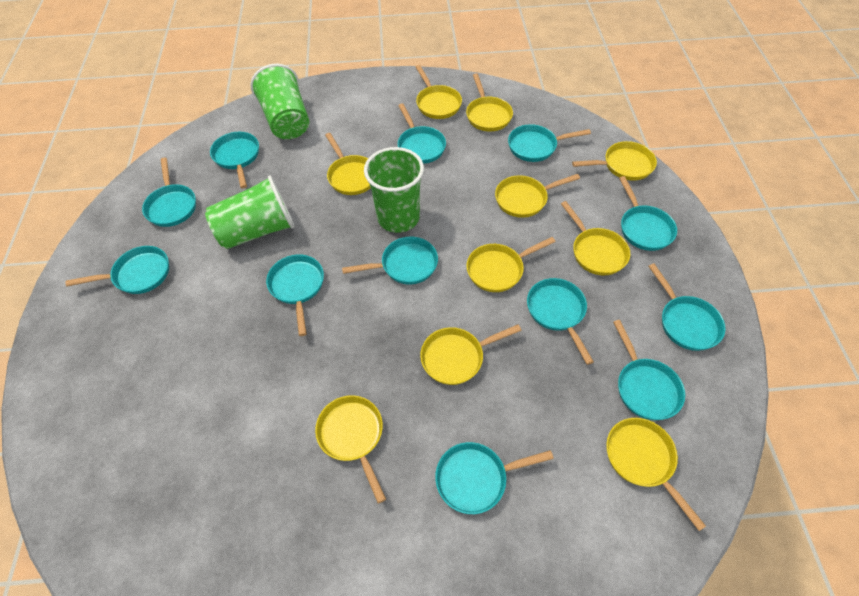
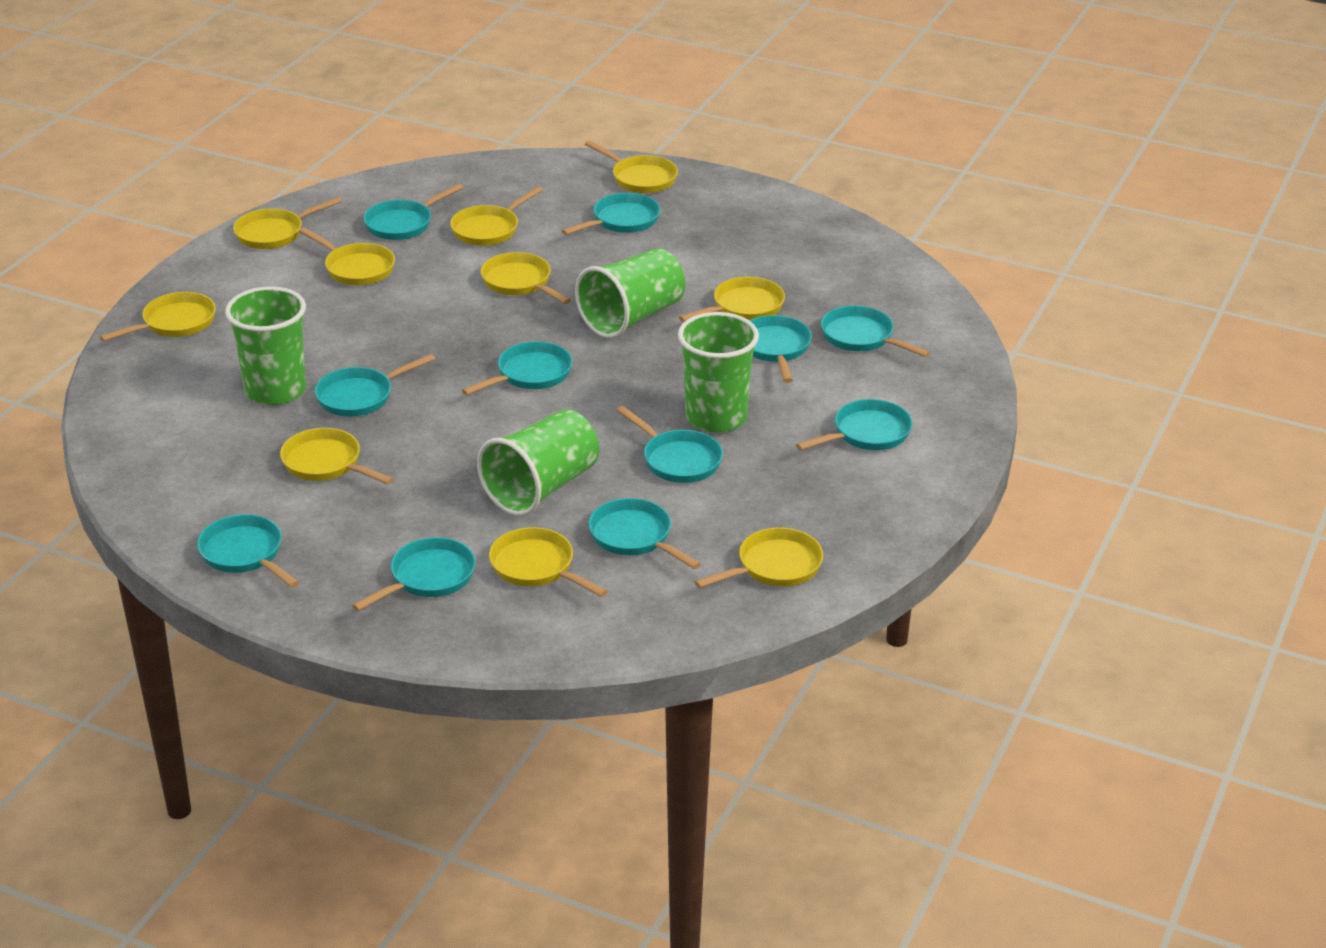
green cup: [205,175,294,249] [251,64,309,139] [364,147,424,233] = 3 -> [225,286,306,405] [477,409,599,516] [575,248,685,338] [678,312,759,433] = 4
turquoise pan: [66,246,169,294] [142,158,196,227] [210,132,259,188] [266,255,324,336] [342,237,438,284] [398,103,446,164] [435,442,554,514] [508,124,591,162] [527,278,594,365] [613,320,685,420] [619,176,677,251] [648,263,725,351] = 12 -> [197,514,300,588] [315,354,435,417] [352,537,476,611] [363,184,463,240] [462,341,572,395] [562,193,660,235] [588,498,701,569] [616,406,723,483] [749,315,812,383] [796,399,912,451] [821,306,930,357] = 11

